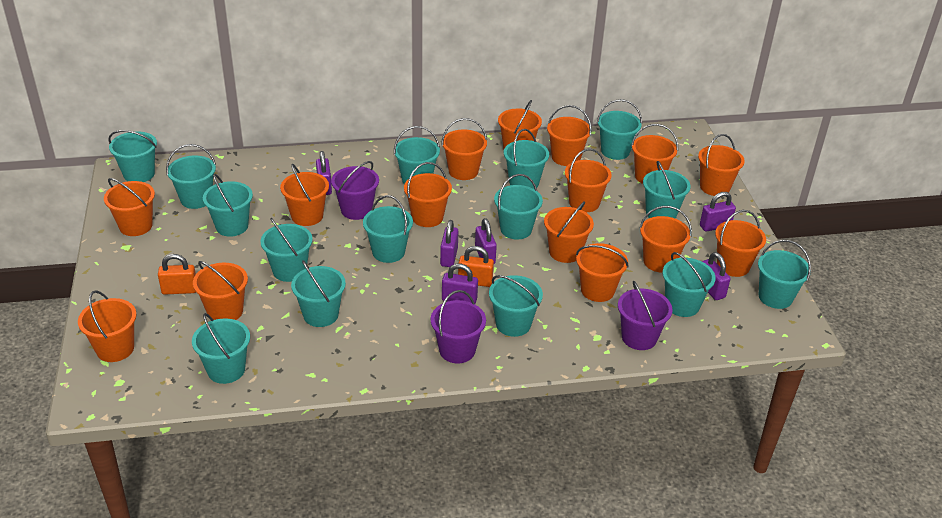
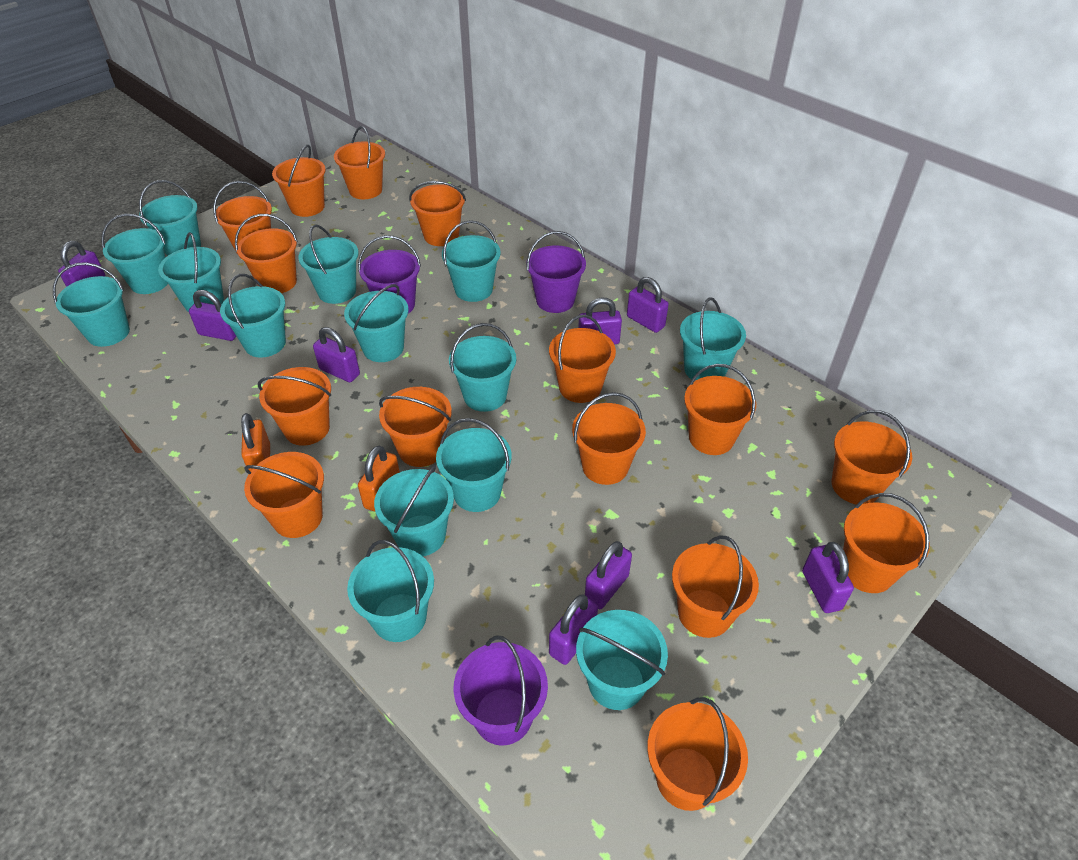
purple padlock: [316,151,332,195] [440,220,458,267] [442,264,478,304] [475,218,497,264] [700,192,736,232] [702,252,730,300] = 6 -> [58,241,106,287] [189,290,236,341] [313,327,360,382] [549,595,598,665] [578,297,622,344] [585,541,632,609] [627,277,669,333] [802,542,854,613] = 8
turquoise bucket: [108,130,157,182] [166,144,216,209] [192,313,250,384] [203,174,253,237] [260,218,313,282] [291,260,346,327] [363,195,413,263] [394,126,440,184] [489,275,543,337] [494,174,543,240] [504,129,549,189] [597,99,642,160] [643,161,691,219] [663,252,716,317] [758,240,811,309] = 15 -> [53,262,130,347] [101,213,168,294] [139,180,201,256] [158,232,224,312] [220,274,286,358] [298,224,359,304] [344,284,409,362] [347,540,434,642] [374,465,454,556] [436,418,512,512] [442,220,501,302] [449,323,516,412] [576,610,668,710] [680,297,746,381] = 14

